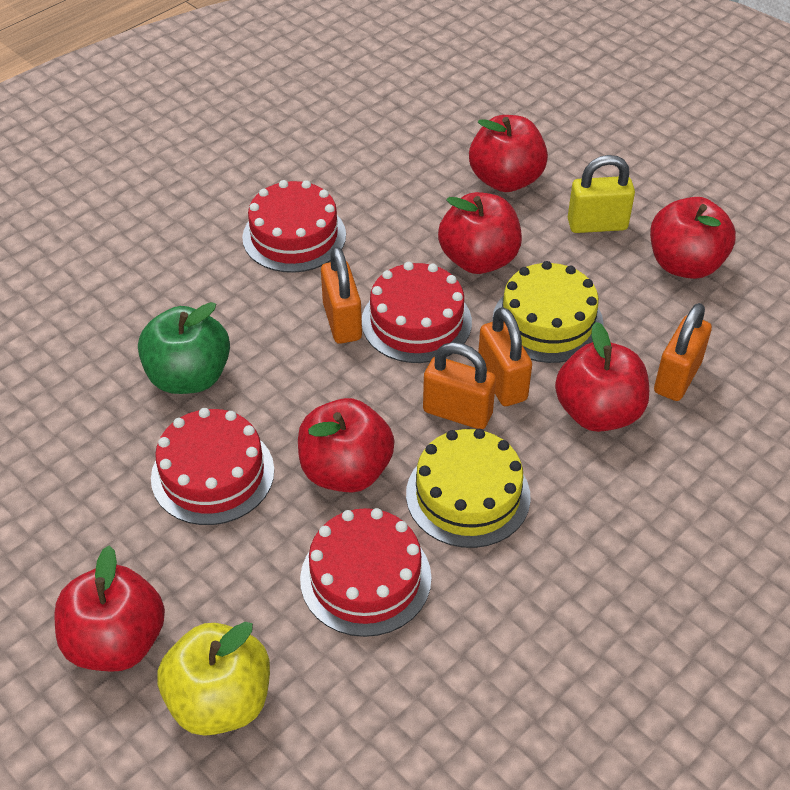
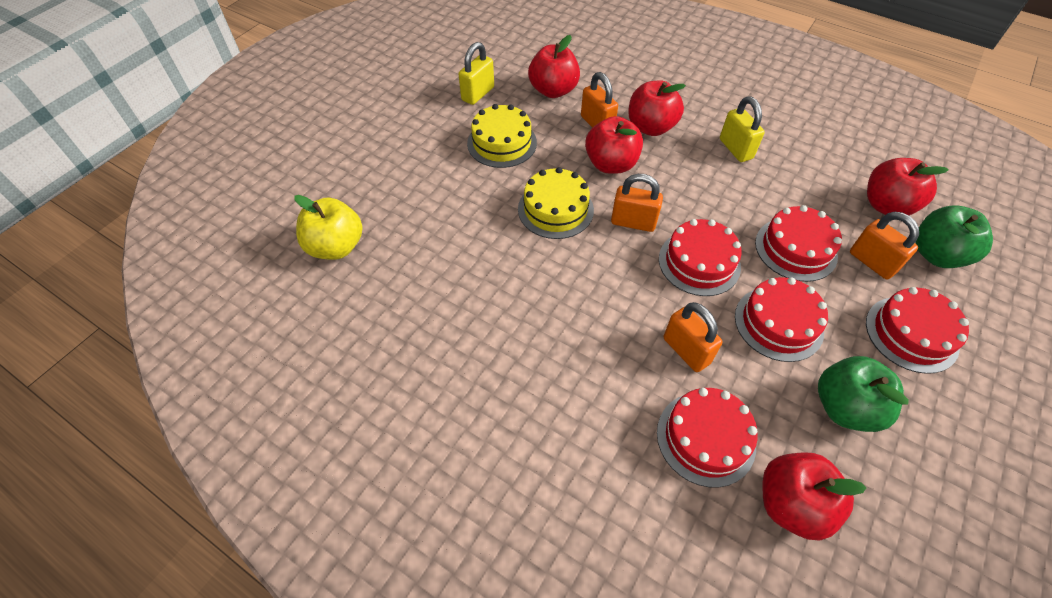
green apple: [138,302,230,394] = 1 -> [818,356,909,432] [915,206,993,268] = 2
red apple: [54,546,165,672] [298,398,395,493] [438,192,522,274] [469,115,548,192] [555,322,649,432] [650,197,736,279] = 6 -> [528,35,580,98] [585,116,643,174] [628,81,686,136] [763,452,866,541] [867,158,949,215] = 5
red cake: [151,408,274,525] [242,180,346,273] [300,508,431,637] [362,262,472,363] = 4 -> [657,388,758,488] [659,219,742,296] [735,277,828,362] [755,205,842,282] [866,287,969,374] = 5
yellow padlock: [568,155,635,233] = 1 -> [459,42,494,105] [720,96,765,162] = 2

